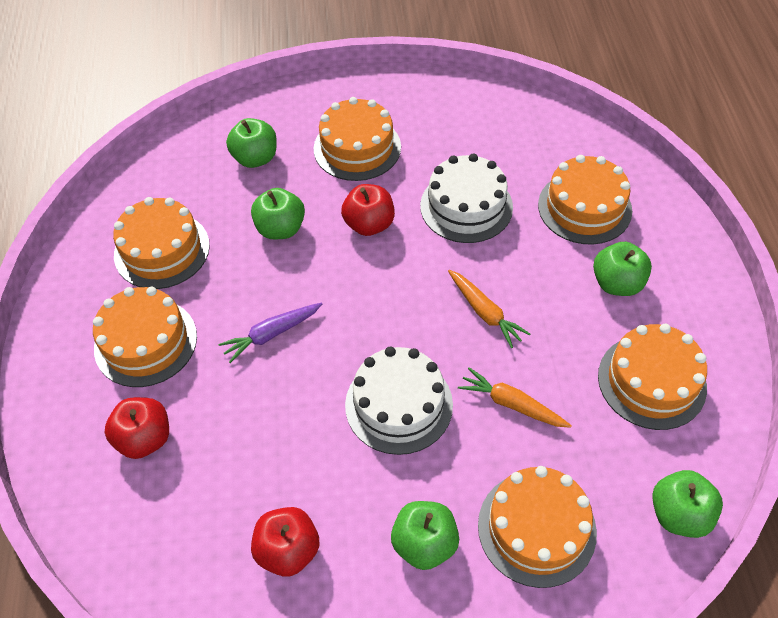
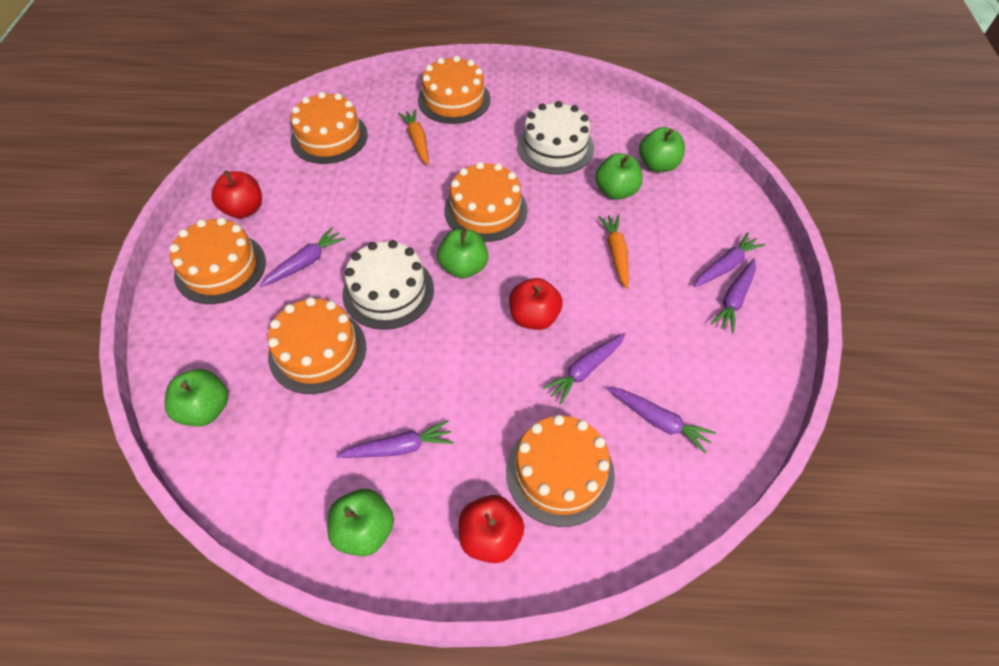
purple carrot: [218,303,322,363] = 1 -> [260,227,345,287] [336,420,453,458] [543,333,625,404] [608,387,716,453] [693,232,765,287] [710,259,756,333] = 6

